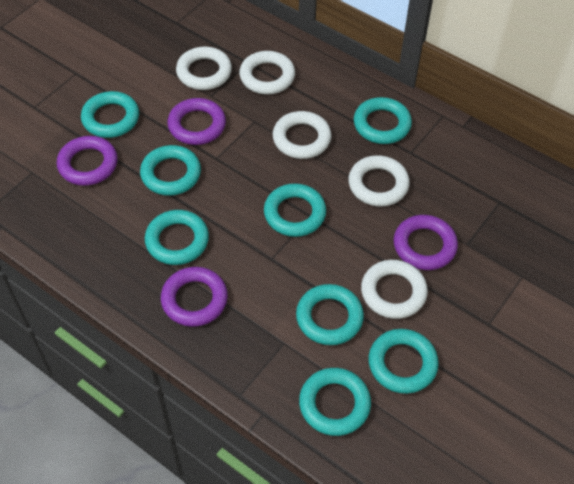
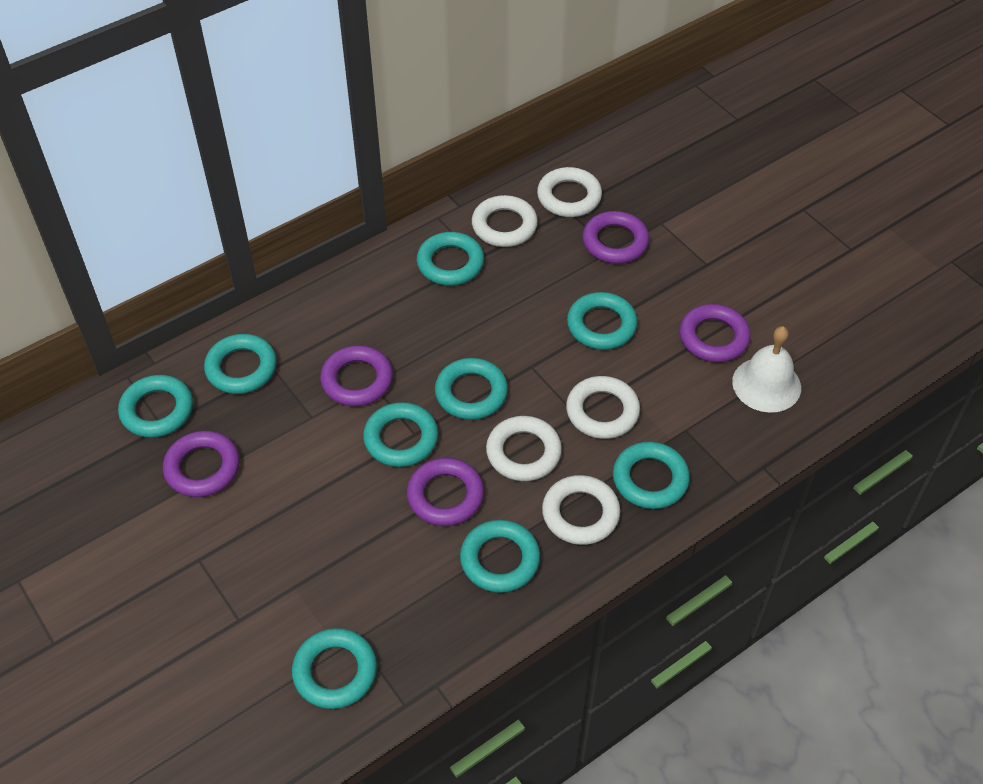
purple ring: [57,136,118,186] [161,267,228,327] [167,98,226,145] [394,215,458,270] = 4 -> [163,431,240,497] [320,345,393,406] [407,458,484,526] [582,211,649,264] [679,304,751,362] = 5
turquoise ring: [81,91,139,138] [140,145,201,196] [145,210,209,265] [264,183,326,237] [296,284,364,345] [299,368,371,436] [354,97,412,144] [368,329,439,394] = 8 -> [118,375,193,438] [204,334,277,394] [292,628,377,709] [363,402,438,467] [417,232,484,286] [435,358,508,420] [460,520,540,593] [567,292,637,350] [613,442,690,509] = 9
white bell: none = 0 -> [732,326,801,413] = 1

